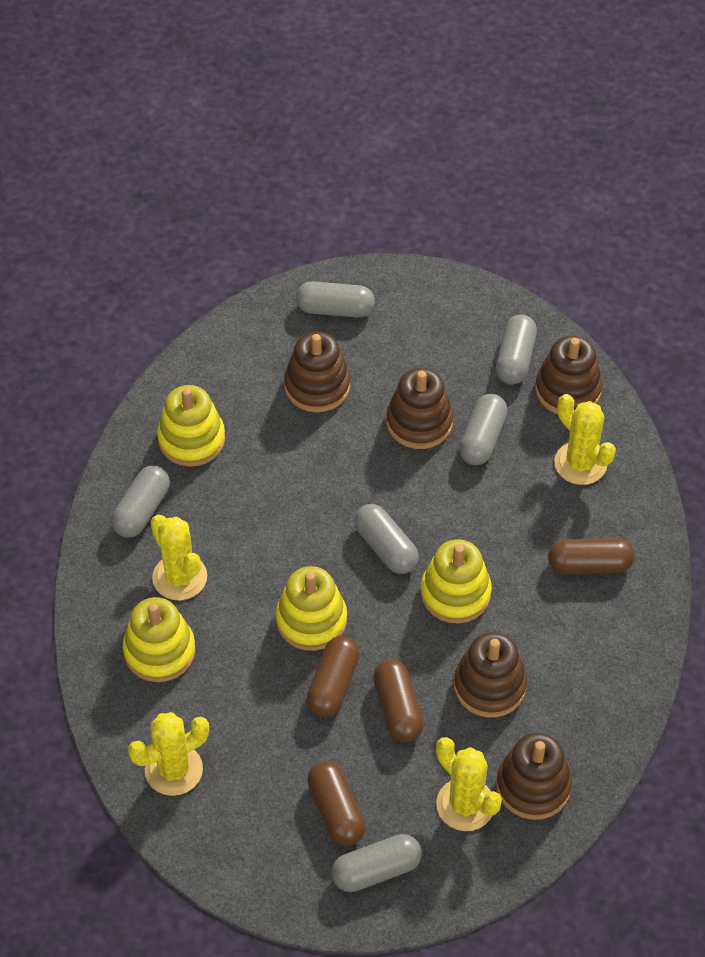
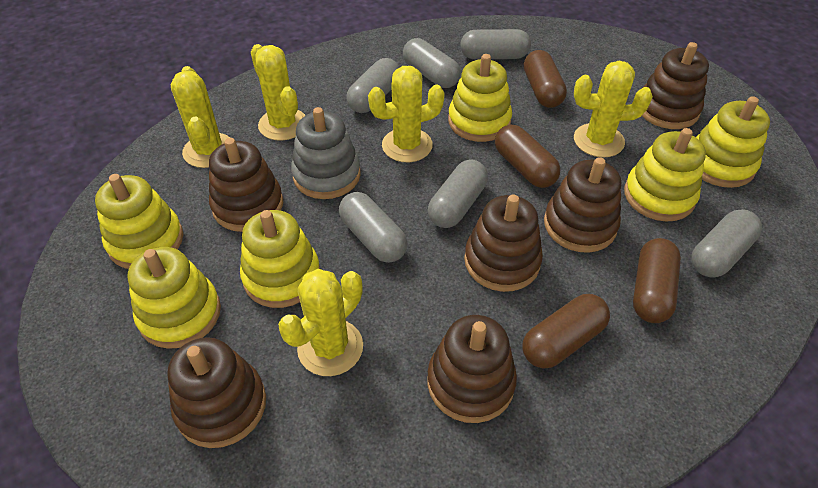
brown stacking toy: [284,332,350,412] [386,368,454,449] [454,632,527,718] [496,733,572,820] [535,336,602,414] = 5 -> [167,337,266,448] [209,138,283,232] [427,315,517,423] [464,194,543,292] [544,157,621,253] [642,42,709,129] = 6
grey stacking toy: none = 0 -> [291,107,361,199] = 1
yellow cactus: [128,712,209,796] [150,515,207,600] [436,737,502,831] [554,394,616,485] = 4 -> [171,66,230,168] [251,44,306,141] [278,269,363,376] [368,66,445,162] [574,61,653,157] = 5
yellow stacking toy: [123,597,196,682] [157,385,225,467] [276,566,347,651] [421,539,492,623] = 4 -> [95,174,183,269] [128,247,221,349] [240,210,320,308] [448,54,512,142] [624,128,706,221] [696,96,770,188] = 6

